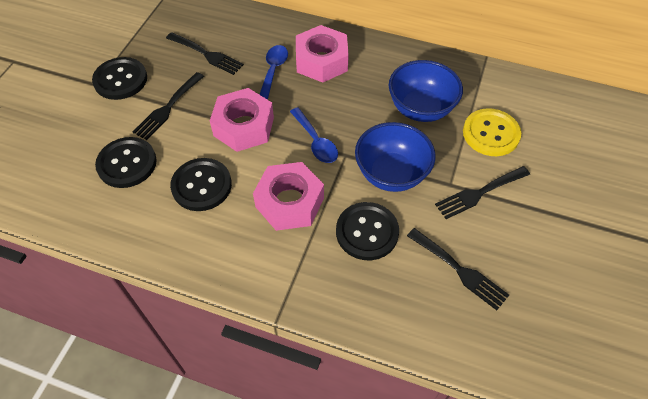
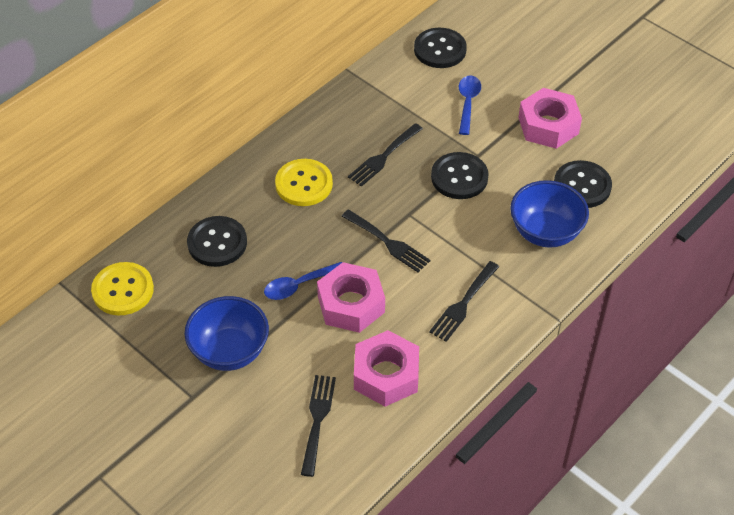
yellow button: [463,108,521,156] = 1 -> [91,262,154,315] [275,159,333,206] = 2

